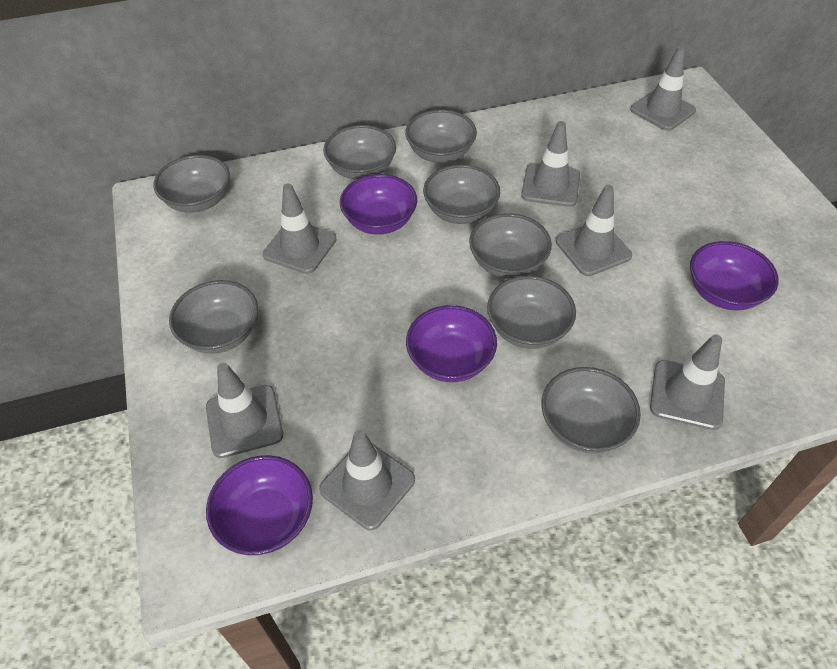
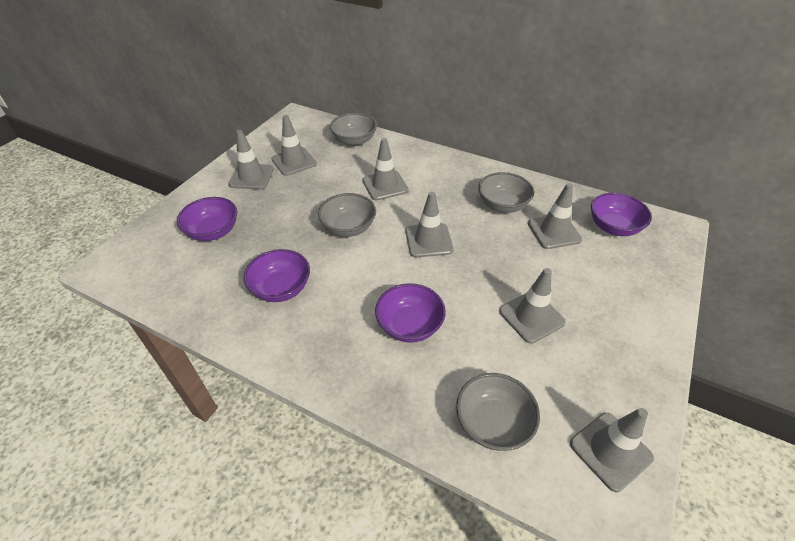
grey bowl: [153,155,230,213] [169,280,258,354] [323,125,396,180] [405,110,477,163] [423,165,500,224] [469,213,552,279] [487,276,576,349] [542,367,641,453] = 8 -> [318,193,376,237] [330,113,377,146] [456,373,540,451] [478,172,534,213] = 4

